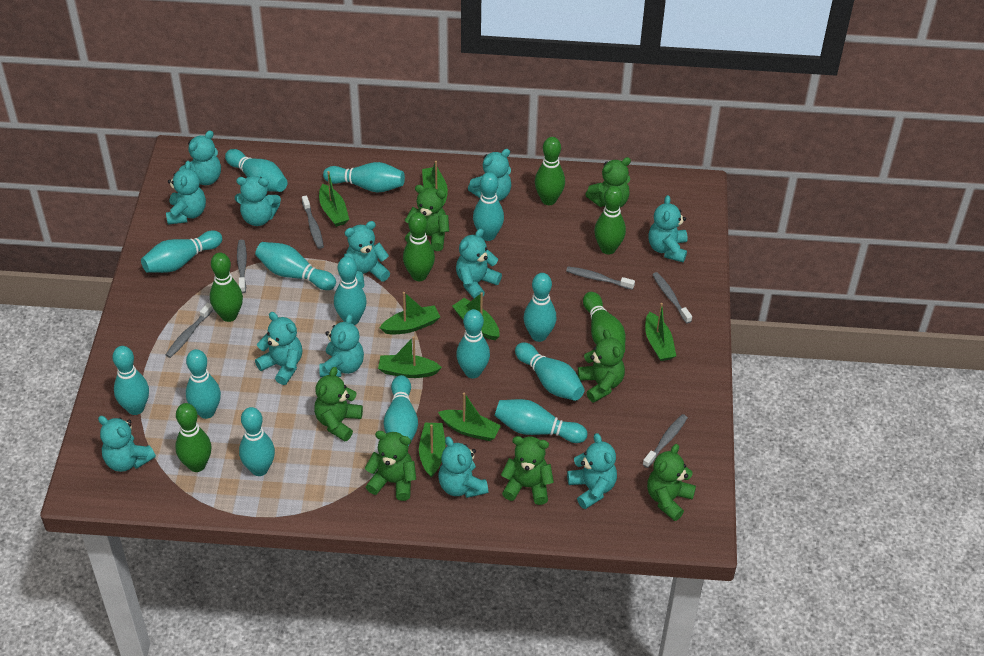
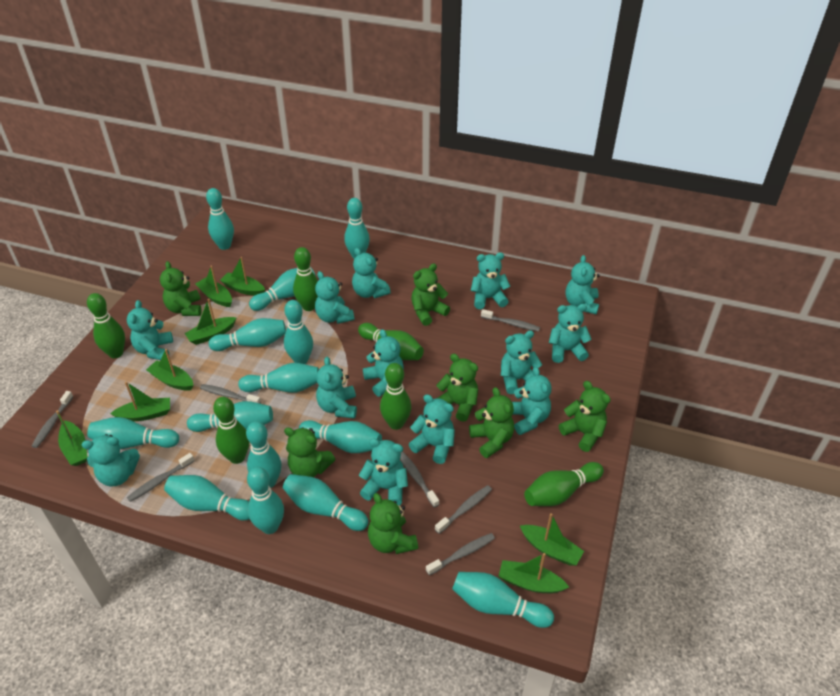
grey toothbrush: [165,303,213,358] [237,240,247,293] [302,195,324,249] [566,266,635,290] [642,414,688,468] [652,272,692,324] = 6 -> [32,391,74,448] [127,453,195,502] [200,384,261,403] [400,452,440,508] [426,533,495,576] [435,485,492,534] [481,309,540,332] = 7
turquoise teddy bear: [98,416,156,472] [166,161,206,225] [179,130,221,185] [235,176,281,226] [255,312,302,385] [319,314,364,377] [344,221,390,288] [438,436,488,498] [456,229,502,298] [468,149,511,201] [567,433,617,509] [648,195,688,262] = 12 -> [82,434,140,486] [127,300,173,360] [315,271,354,324] [316,357,357,419] [352,248,391,298] [359,438,408,506] [363,329,404,397] [409,394,455,464] [471,252,511,309] [501,330,542,394] [512,367,551,435] [549,304,592,363] [566,255,600,314] = 13

